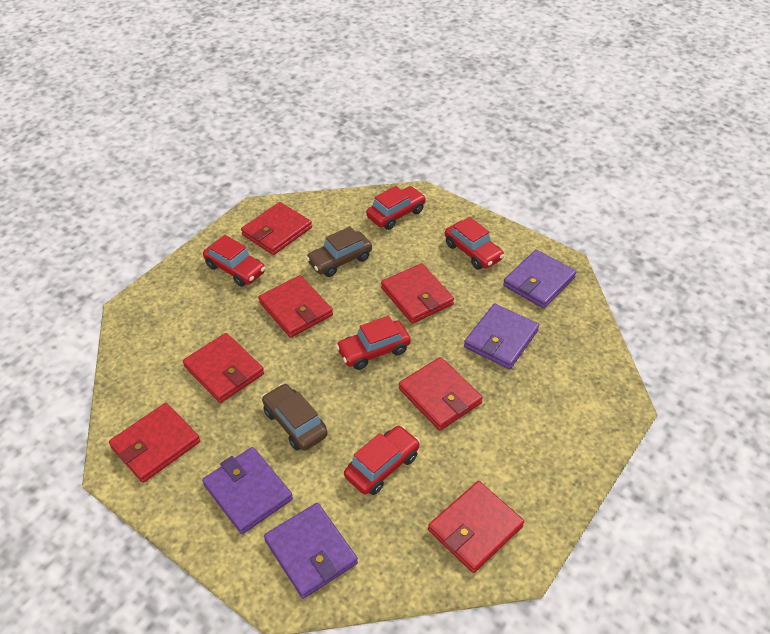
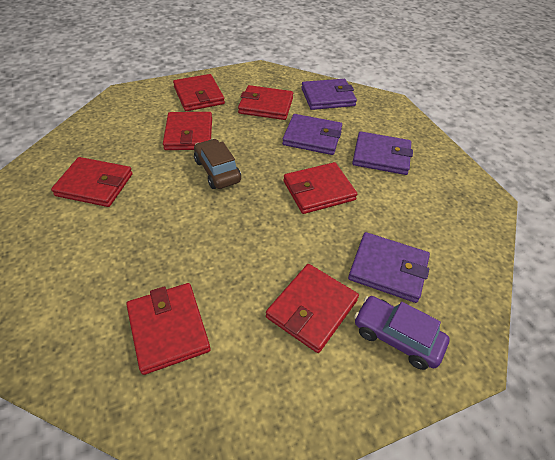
brown car: [262,383,328,451] [306,226,372,277] = 2 -> [194,139,241,189] = 1
purple car: none = 0 -> [354,296,450,370] = 1
red car: [203,235,265,287] [336,316,411,370] [344,425,420,495] [366,186,426,230] [445,217,504,270] = 5 -> none = 0

